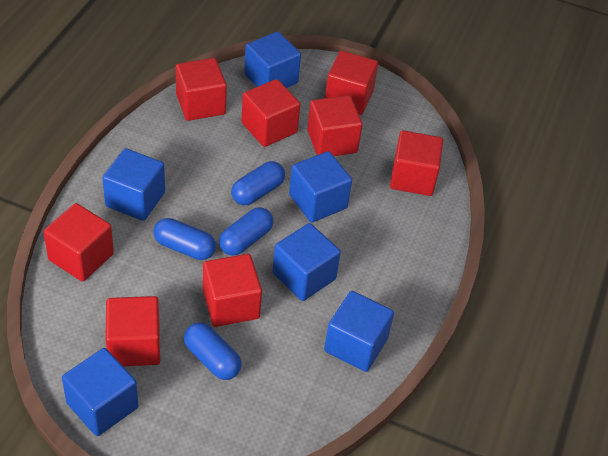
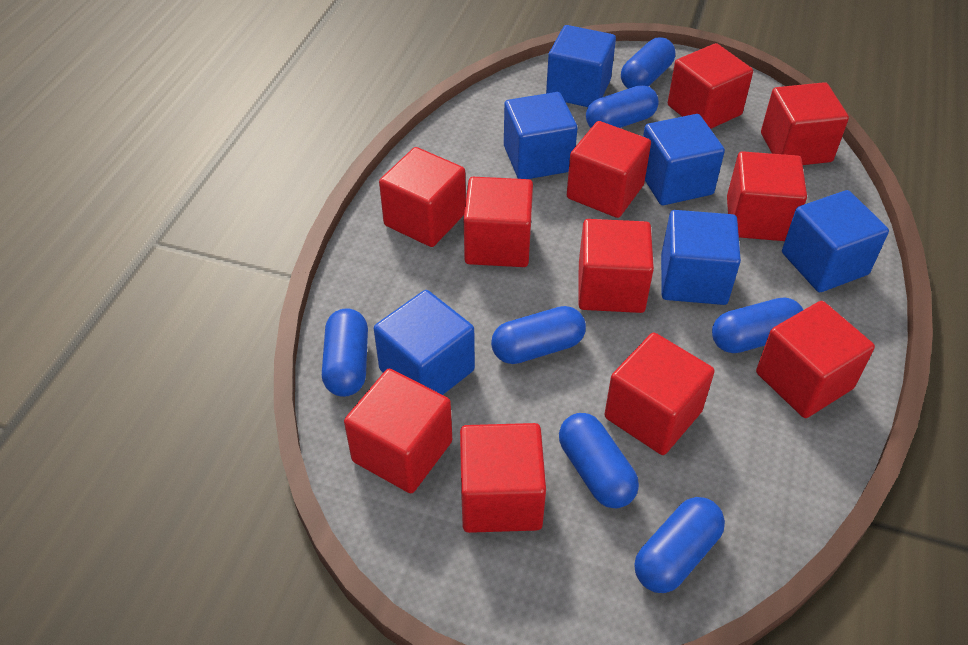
blue capsule: [154,218,216,260] [184,322,242,380] [219,207,273,256] [231,161,285,205] = 4 -> [322,308,368,397] [491,306,586,364] [559,413,639,509] [586,85,659,128] [621,37,675,89] [634,497,725,593] [712,298,803,353] = 7
red cube: [43,203,114,282] [106,296,160,366] [176,58,227,121] [203,254,262,327] [241,79,300,147] [307,95,362,156] [325,51,378,115] [390,130,443,196] = 8 -> [344,369,452,493] [379,147,466,247] [460,423,546,533] [464,177,533,267] [567,121,651,218] [578,219,654,313] [604,332,715,455] [668,43,753,129] [727,151,807,241] [756,301,875,418] [761,82,849,165] = 11

